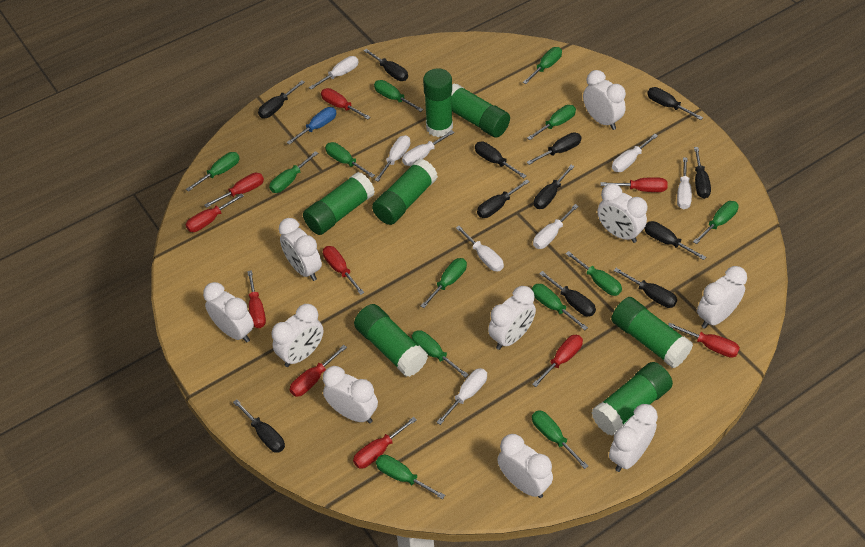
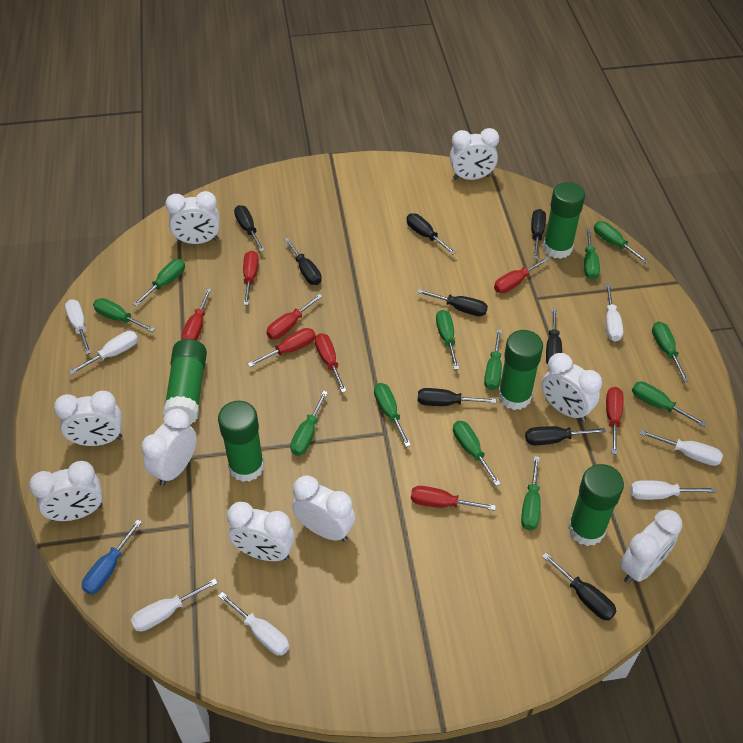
black screwdriver: [233,399,285,453] [258,81,305,118] [364,49,408,81] [475,142,526,178] [477,179,530,218] [526,132,581,165] [534,165,575,209] [539,271,596,316] [614,268,677,308] [644,221,706,260] [647,87,703,120] [694,147,711,199] = 12 -> [234,205,265,252] [284,238,322,285] [406,213,456,254] [417,289,488,316] [418,388,496,406] [525,426,606,445] [531,209,546,259] [542,553,617,620] [546,308,562,364] = 9
green glue stick: [303,172,375,235] [354,304,428,377] [372,159,438,225] [423,68,453,137] [451,83,510,138] [591,362,673,436] [611,297,693,368] = 7 -> [163,339,207,424] [218,401,264,482] [498,330,543,410] [543,182,585,259] [568,464,624,546] = 5
green screwdriver: [186,152,240,192] [269,151,318,193] [325,142,375,178] [374,80,423,112] [376,455,445,499] [412,330,469,378] [421,258,467,308] [523,47,562,84] [527,105,576,140] [532,284,588,330] [532,410,588,469] [566,251,622,296] [693,201,739,244] = 13 -> [93,298,155,332] [133,259,185,307] [290,391,328,456] [374,383,411,447] [436,310,459,370] [453,421,501,486] [484,329,502,390] [521,456,541,530] [584,228,600,280] [594,221,649,263] [632,382,707,427] [652,321,689,382] = 12
red screwdriver: [186,193,244,232] [204,173,264,208] [247,270,266,328] [290,345,347,397] [321,88,370,119] [323,246,364,295] [353,417,416,468] [532,335,583,387] [601,177,668,192] [668,322,740,358] = 10 -> [182,288,212,341] [243,251,259,305] [248,328,316,367] [266,294,323,339] [315,333,347,393] [411,486,496,511] [494,257,550,293] [606,387,624,454] = 8
white clock: [203,282,254,343] [271,304,323,367] [279,218,322,281] [323,366,378,423] [488,286,536,350] [497,434,553,498] [583,70,626,130] [597,184,647,243] [609,404,658,472] [697,266,747,329] = 10 -> [29,461,103,521] [54,391,122,446] [141,409,197,486] [165,191,220,244] [227,502,295,561] [292,475,355,541] [450,128,499,180] [542,353,602,422] [620,509,682,584] = 9
white screwdriver: [309,56,359,90] [375,135,410,182] [402,130,455,166] [436,368,487,425] [456,226,504,271] [533,204,579,249] [612,134,658,172] [677,157,692,209] = 8 -> [65,299,91,354] [69,331,138,375] [131,579,218,632] [218,592,289,655] [605,284,623,342] [630,480,716,500] [640,430,723,466] = 7

